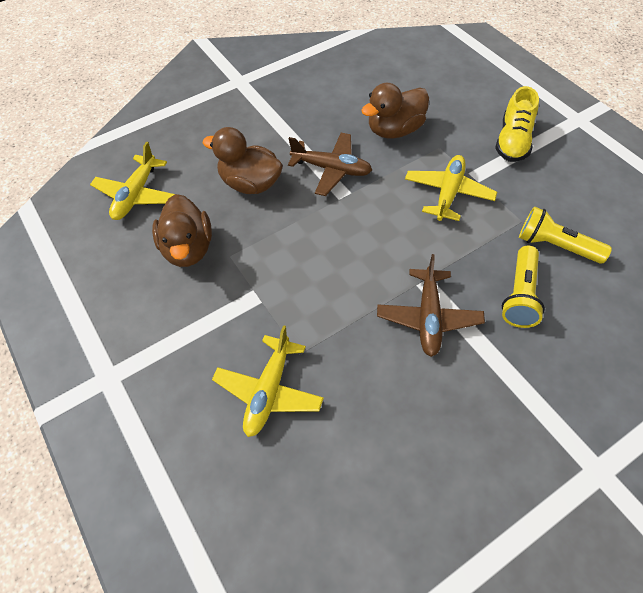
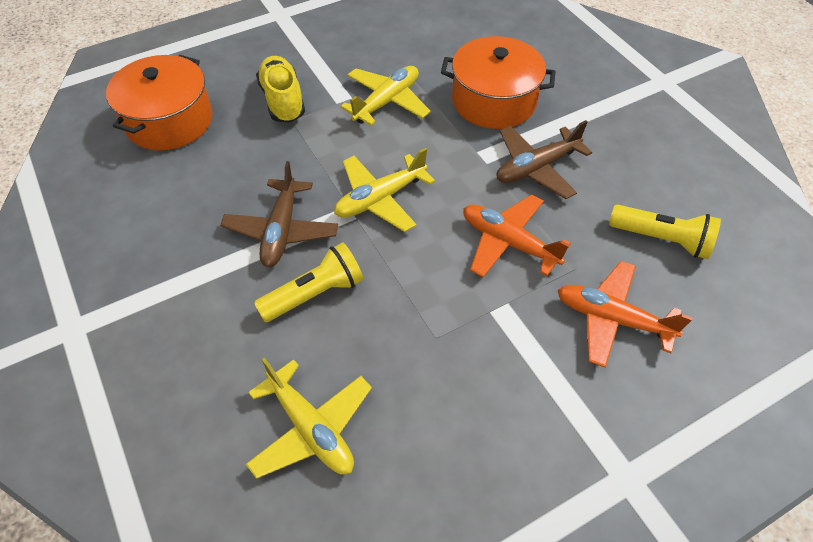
brown duck: [152,194,212,267] [202,127,283,194] [361,83,429,139] = 3 -> none = 0
orange plane: none = 0 -> [463,194,571,277] [557,261,692,367] = 2
orange pot: none = 0 -> [106,55,212,150] [441,36,556,129] = 2

